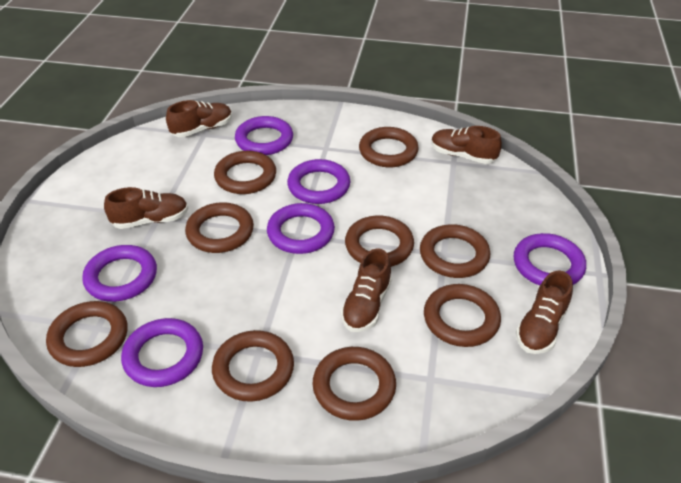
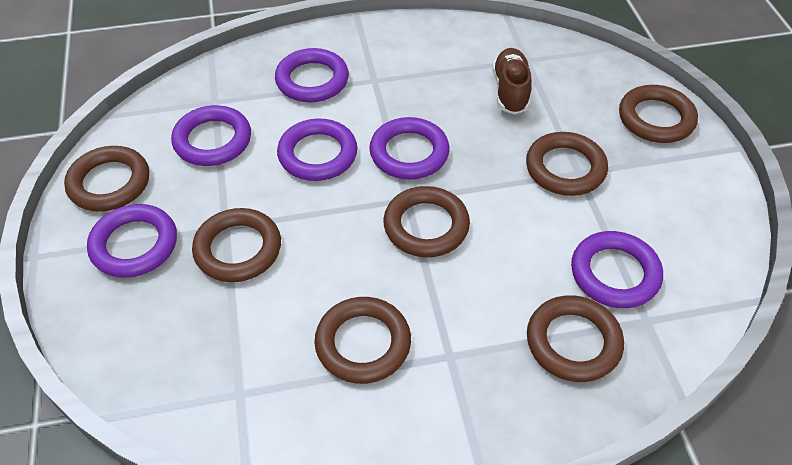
brown ring: [46,301,128,367] [185,202,254,253] [212,330,294,402] [214,151,276,194] [312,347,396,421] [345,215,414,267] [359,127,419,167] [420,224,490,278] [424,284,501,347] = 9 -> [64,146,149,212] [192,208,281,282] [314,297,411,384] [383,186,470,257] [526,132,608,196] [527,295,624,382] [619,85,698,143] = 7
brown shoe: [104,187,188,229] [166,100,232,137] [341,248,392,332] [431,126,502,164] [516,270,573,354] = 5 -> [493,48,532,114] = 1

